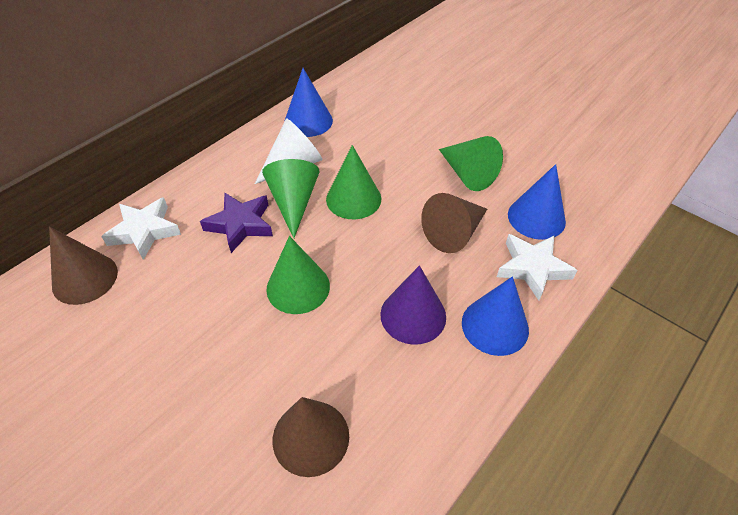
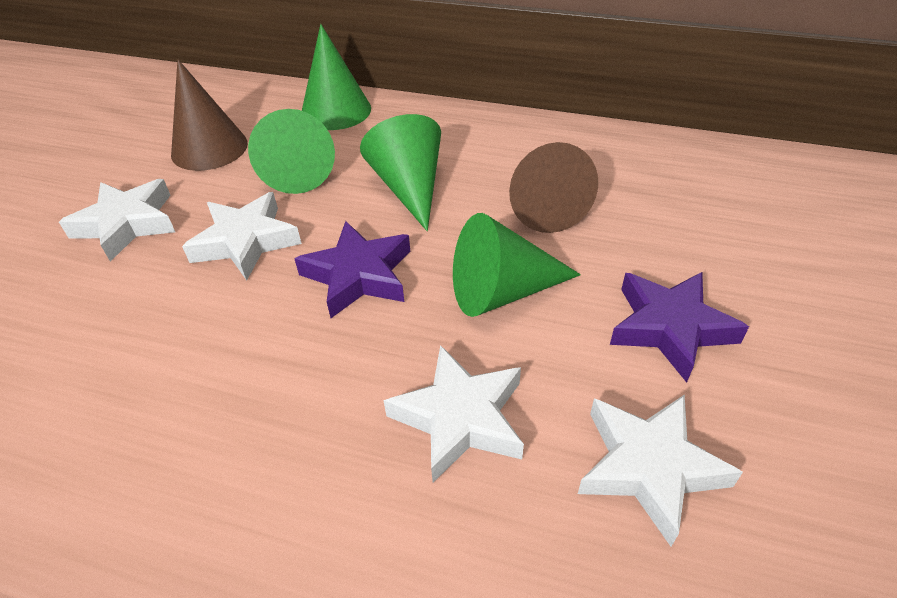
blue cone: [284,68,333,137] [462,276,529,356] [508,164,566,240] = 3 -> none = 0
brown cone: [49,227,118,305] [273,397,349,477] [421,193,487,253] = 3 -> [171,60,248,171] [509,142,598,233] = 2
purple cone: [380,265,446,345] = 1 -> none = 0
purple star: [200,193,273,253] = 1 -> [294,221,410,318] [610,272,749,383] = 2
white cone: [255,119,323,184] = 1 -> none = 0
white star: [101,197,181,260] [497,234,577,300] = 2 -> [59,179,175,262] [182,192,302,281] [384,345,524,483] [578,394,743,546] = 4

